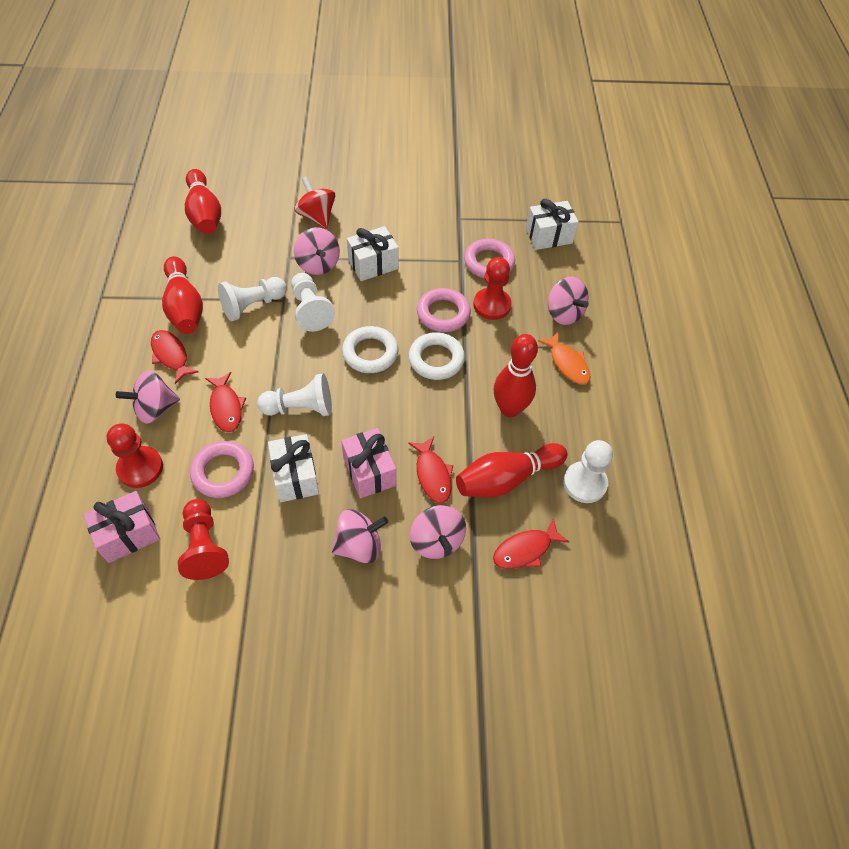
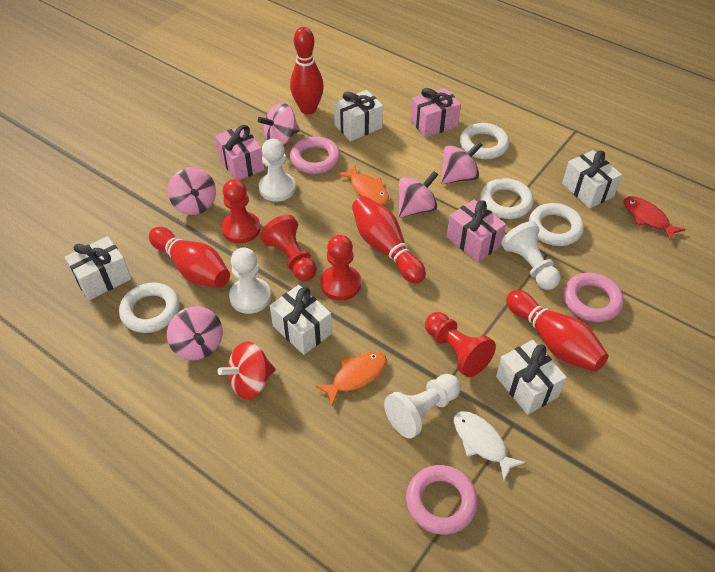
orange fish: [538,332,591,384] = 1 -> [315,352,387,406] [337,164,389,205] = 2
pink gift: [83,491,160,563] [341,428,396,498] = 2 -> [215,125,264,180] [411,88,461,137] [447,200,506,262] = 3
red fish: [151,330,199,384] [205,372,246,432] [408,437,453,503] [493,518,569,569] = 4 -> [624,196,686,241] = 1
red pawn: [106,423,163,488] [178,499,229,580] [473,257,511,320] = 3 -> [221,179,261,243] [260,215,317,281] [320,235,361,301] [425,312,496,377] = 4
white fish: none = 0 -> [454,411,526,480] = 1
white gift: [268,434,319,502] [347,226,399,281] [526,199,579,250] = 3 -> [65,236,131,300] [270,285,332,355] [334,90,383,141] [496,340,567,415] [562,150,622,208] = 5
white ring: [342,326,398,373] [409,332,465,380] = 2 -> [119,283,180,333] [460,123,509,159] [480,178,534,219] [529,203,584,246] = 4

